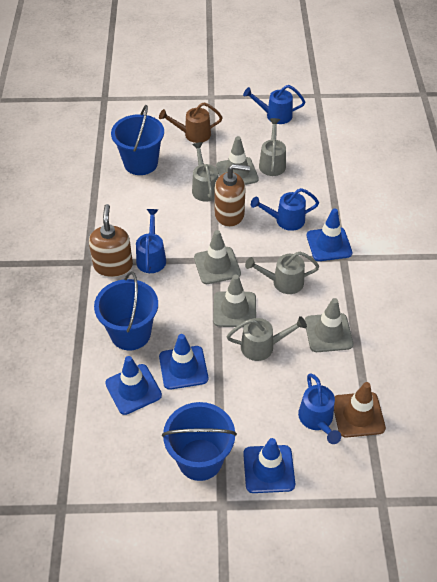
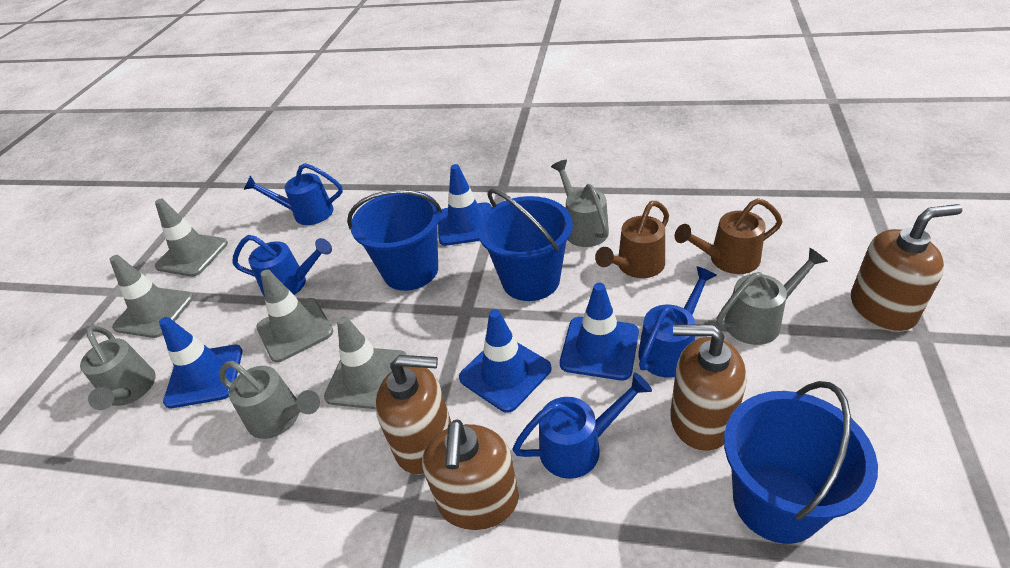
brown soap dispenser: [89,204,133,277] [214,164,250,227] = 2 -> [375,355,451,475] [422,419,519,530] [670,325,747,451] [851,204,962,332] = 4
brown traffic cone: [334,382,386,438] = 1 -> none = 0
brown watering can: [159,102,223,143] = 1 -> [595,201,669,278] [675,198,783,274] = 2

